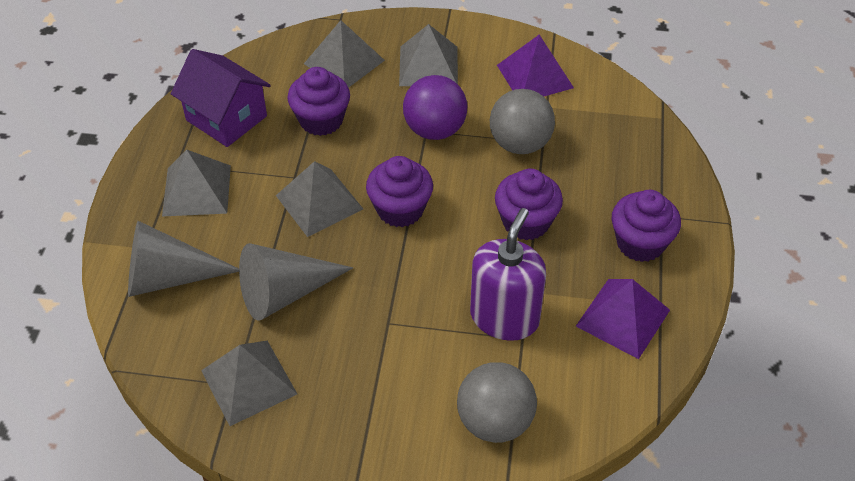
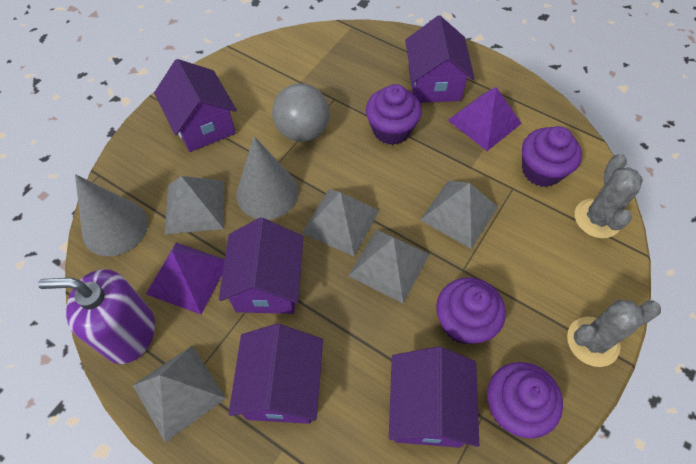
grey ball: [457,362,537,443] [490,89,555,154] = 2 -> [272,83,329,142] = 1
grey cactus: none = 0 -> [567,300,661,367] [575,154,643,238] = 2
purple ball: [403,75,467,140] = 1 -> none = 0
purple house: [171,49,271,147] = 1 -> [154,59,237,152] [219,218,303,314] [229,324,323,424] [389,346,479,448] [405,16,475,103] = 5

